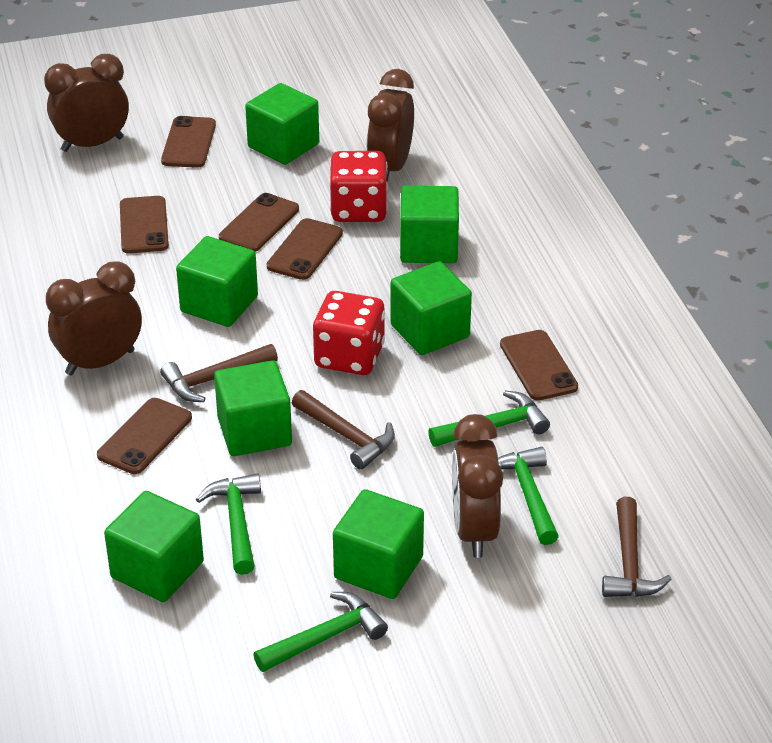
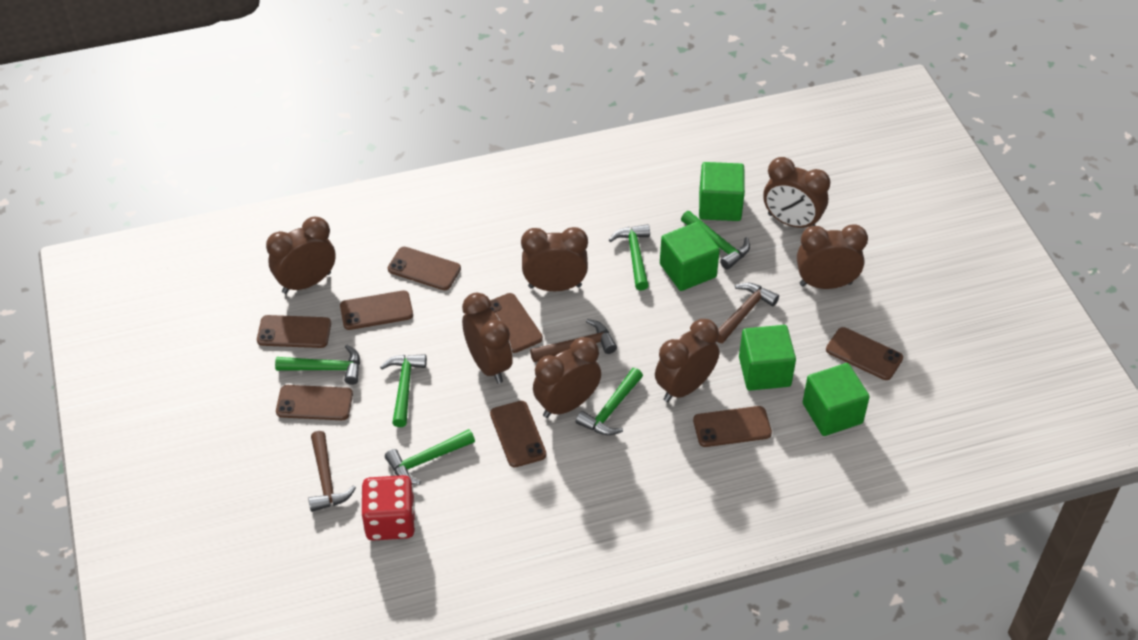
brown clock: [44,54,129,152] [46,262,142,375] [367,69,414,181] [452,414,503,558] = 4 -> [266,216,336,294] [462,293,513,383] [521,227,588,291] [533,337,601,418] [655,319,719,402] [763,157,830,228] [797,224,868,289] = 7
brown phone: [97,398,192,474] [120,196,169,253] [161,116,216,168] [219,193,299,252] [267,218,343,280] [500,330,578,400] = 6 -> [257,315,331,348] [276,385,353,420] [340,290,413,330] [388,247,461,290] [489,293,543,353] [490,401,547,467] [693,406,772,447] [826,327,903,380] = 8
green cube: [104,491,204,602] [176,236,258,327] [214,360,292,456] [245,83,319,165] [333,489,424,599] [391,261,472,355] [400,186,459,263] = 7 -> [660,222,720,291] [699,162,745,221] [739,325,796,391] [803,363,870,436] = 4
green hammer: [196,473,261,575] [253,592,388,672] [428,390,550,447] [498,447,559,545] = 4 -> [275,345,360,385] [380,354,427,427] [385,429,475,485] [576,368,643,436] [609,224,650,290] [681,211,750,270] = 6
red dice: [313,291,385,375] [329,151,388,222] = 2 -> [361,475,415,541] = 1

